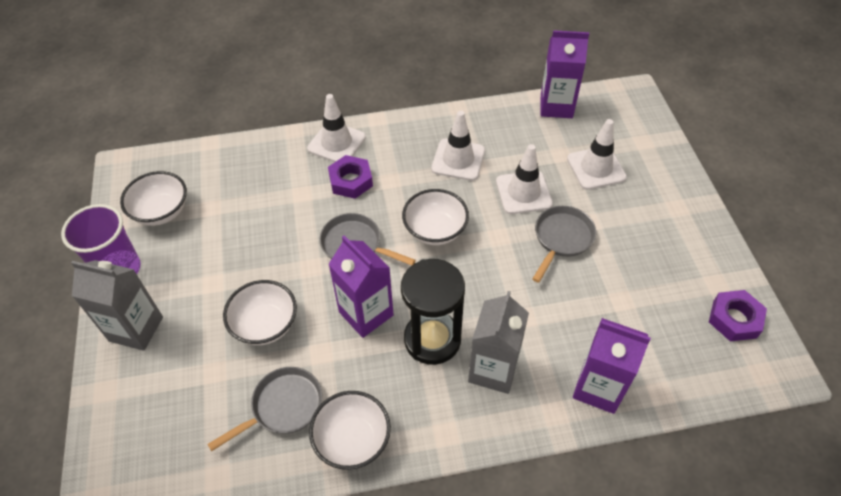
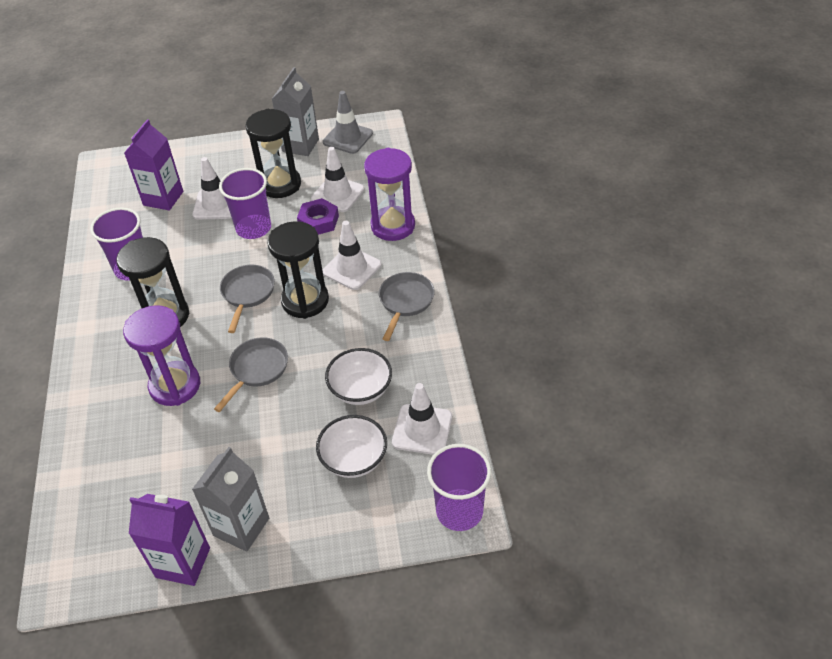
black hourglass: [401,259,465,365] = 1 -> [116,237,189,327] [245,109,301,198] [267,221,329,319] = 3
grey traffic cone: none = 0 -> [323,91,373,154] = 1
purple carton: [328,236,394,338] [541,30,589,118] [573,318,651,414] = 3 -> [124,119,183,211] [129,494,210,586] = 2
purple cup: [61,204,141,274] = 1 -> [90,208,143,281] [219,168,271,239] [427,444,491,531] = 3
purple hourglass: none = 0 -> [123,305,200,406] [364,148,415,241] = 2
purple nut: [328,155,373,199] [709,290,767,341] = 2 -> [297,198,339,235] = 1
white bowl: [120,171,187,226] [223,280,297,345] [309,391,391,470] [402,189,469,245] = 4 -> [316,415,387,478] [325,348,392,405] = 2

